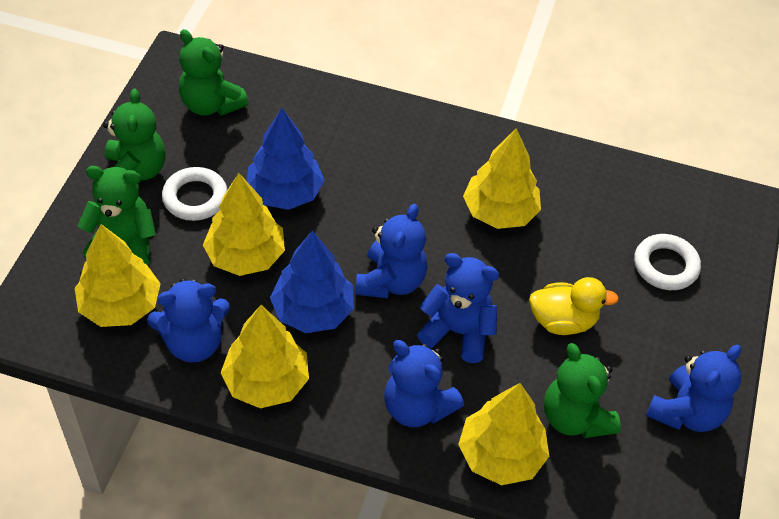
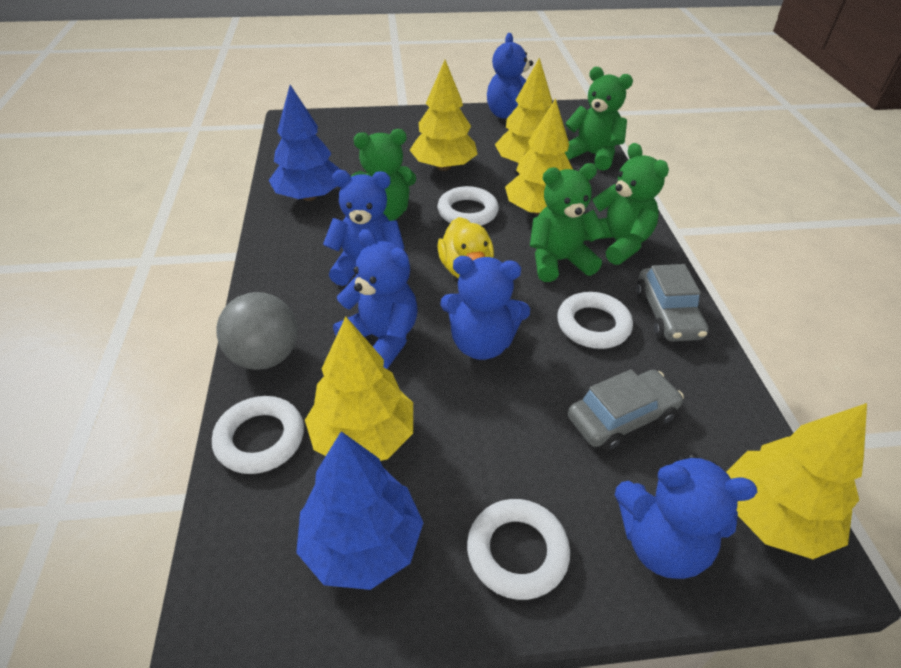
grey ball: none = 0 -> [217,292,298,370] = 1
grey car: none = 0 -> [568,369,684,451] [636,264,708,341] = 2
white ring: [162,167,228,221] [634,234,701,290] = 2 -> [212,396,304,474] [437,186,499,226] [467,499,570,600] [557,292,633,349] = 4

